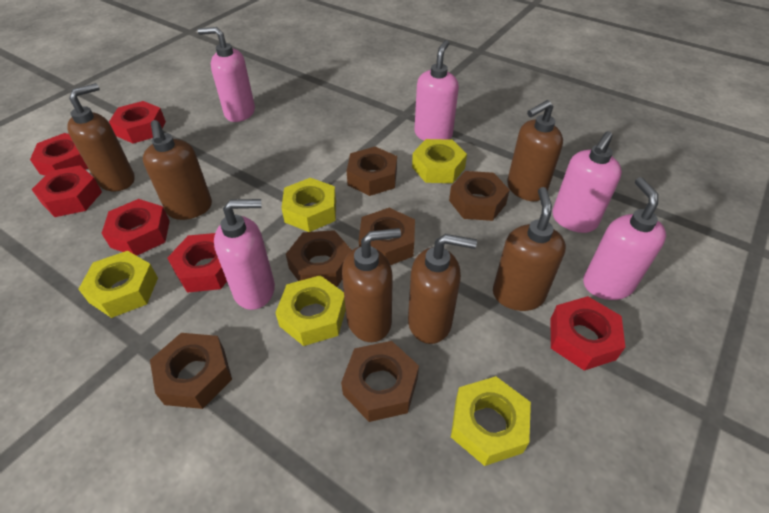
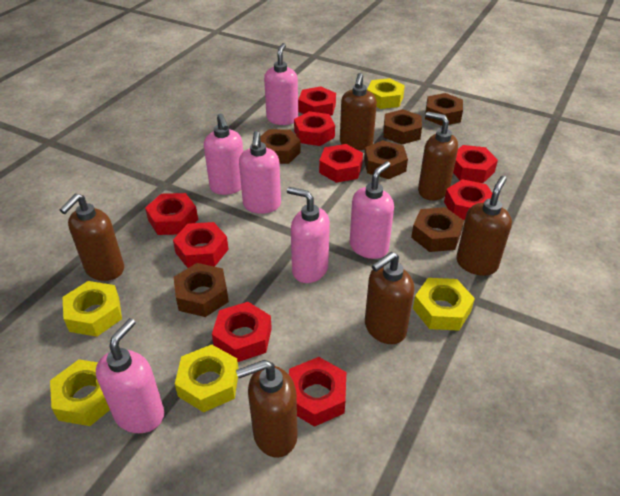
pink soap dispenser: [198,27,255,122] [214,199,275,310] [414,40,459,141] [552,131,622,233] [583,177,666,300] = 5 -> [96,318,164,433] [204,113,243,195] [239,131,281,214] [264,43,298,125] [287,187,330,283] [350,161,394,259] = 6
red nut: [30,133,88,175] [31,166,102,217] [101,199,170,256] [109,101,166,144] [167,233,227,293] [551,296,625,371] = 6 -> [145,193,198,235] [173,222,229,268] [212,302,272,362] [289,357,346,427] [294,111,335,146] [298,86,336,116] [319,144,363,183] [444,179,492,220] [453,145,498,183] = 9

